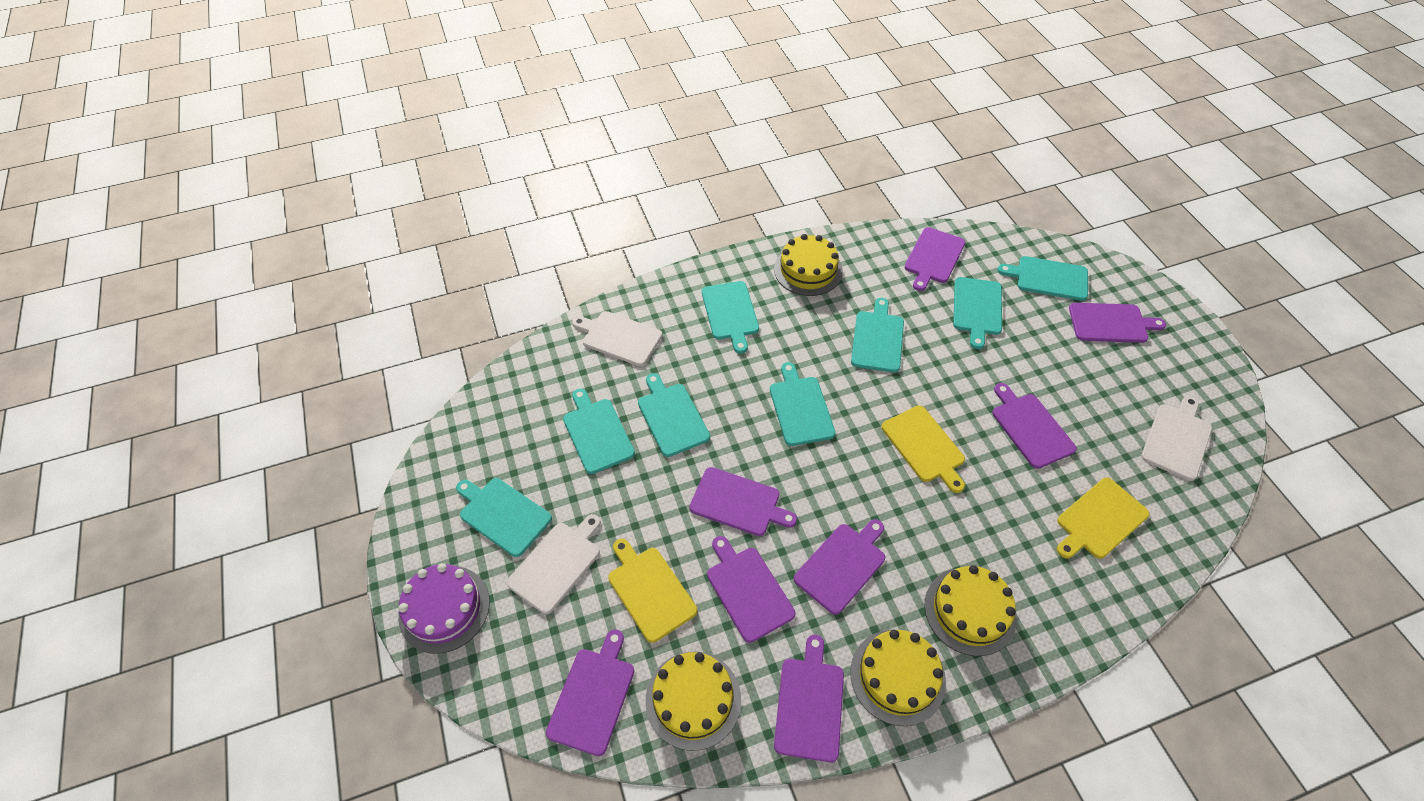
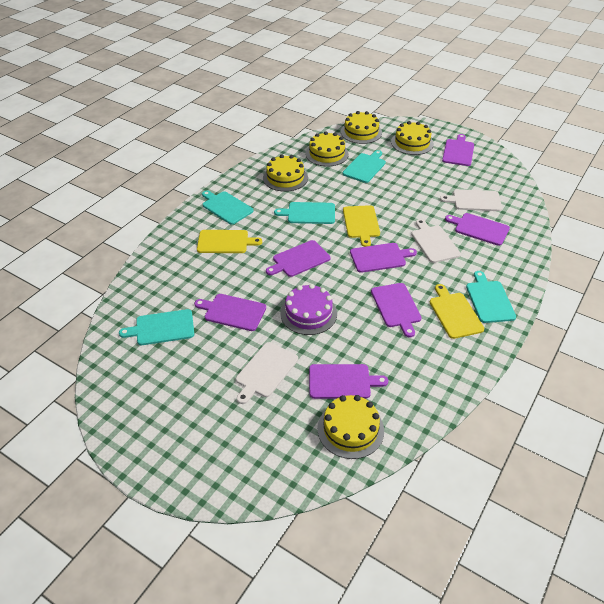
purple cutting board: [546,629,634,756] [689,467,797,536] [707,536,795,643] [774,635,844,763] [794,519,885,615] [905,227,965,291] [992,383,1077,469] [1069,303,1166,343] = 8 -> [194,294,266,331] [266,240,330,277] [309,364,388,399] [350,243,417,273] [371,283,422,337] [442,134,474,166] [445,213,510,246] = 7
turquoise cutting board: [456,478,552,557] [563,389,635,474] [638,373,710,457] [702,281,759,354] [770,362,835,446] [851,298,904,373] [953,277,1002,349] [997,256,1088,301] = 8 -> [119,309,194,345] [202,190,254,225] [274,202,335,224] [343,150,386,183] [466,271,516,323] = 5
yellow cake: [646,652,741,751] [774,234,843,296] [850,630,946,726] [924,565,1017,656] = 4 -> [263,154,308,192] [306,131,349,166] [318,395,384,459] [341,111,382,144] [391,121,434,155] = 5

